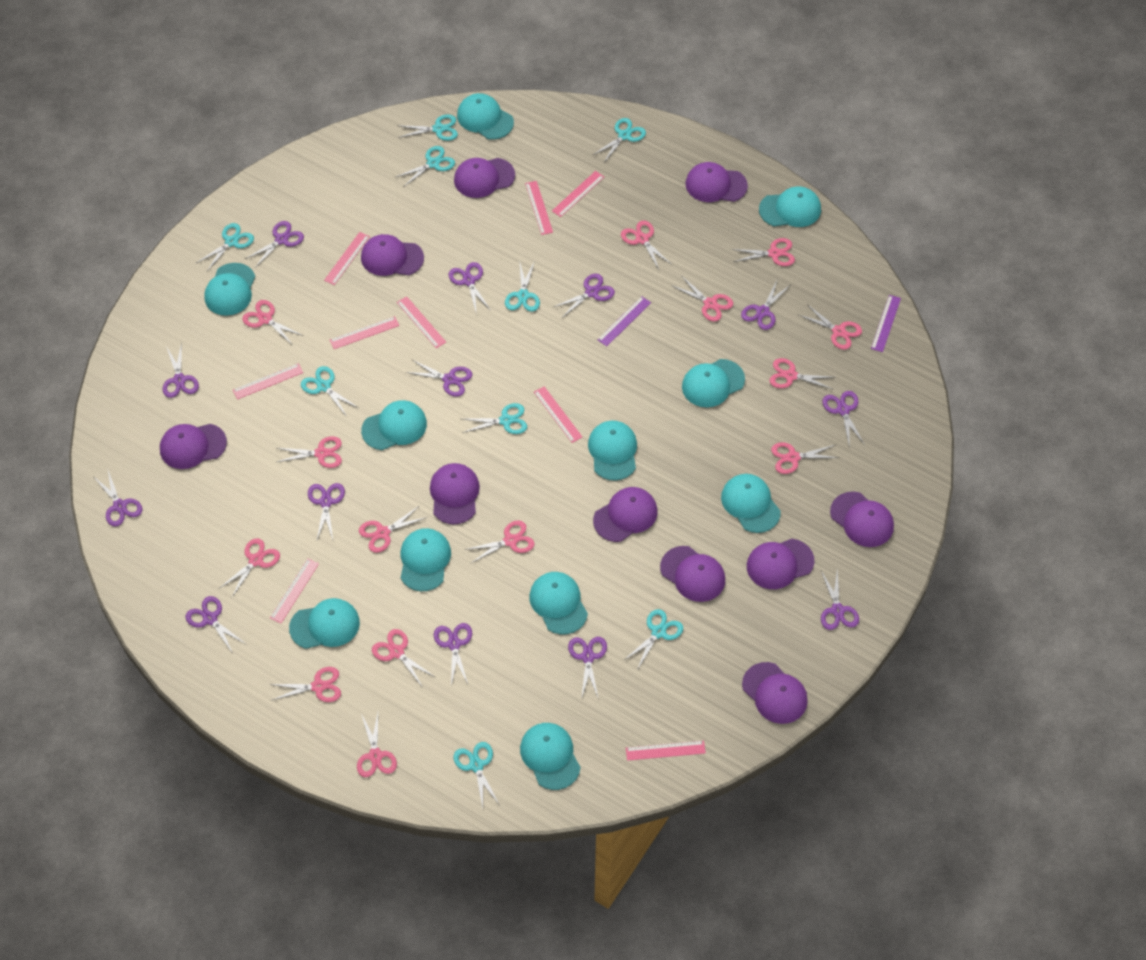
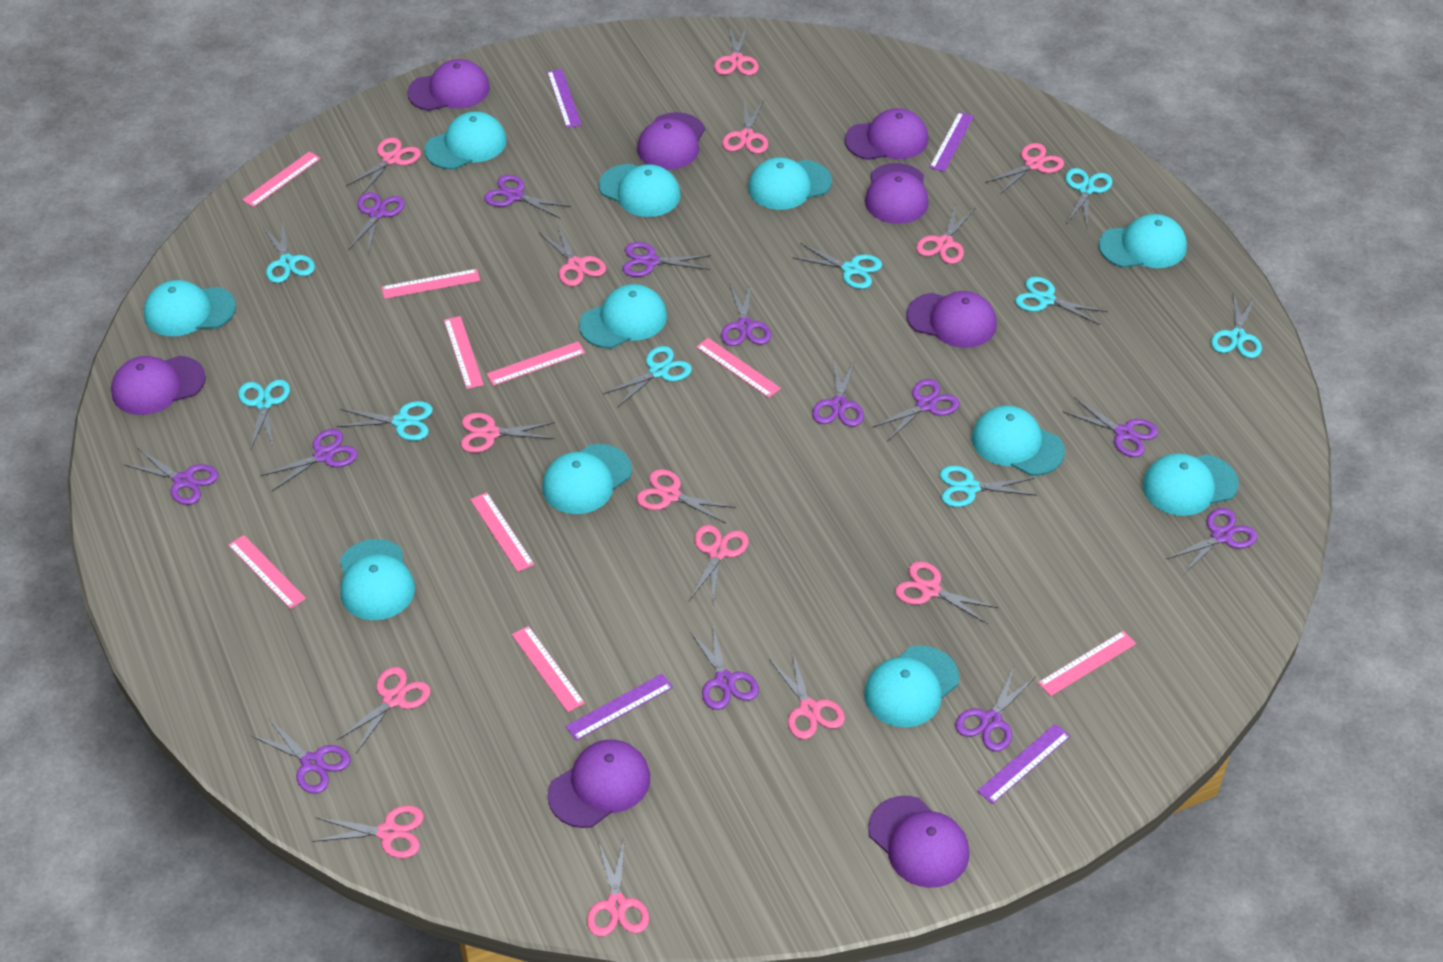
purple cap: [160,424,227,469] [361,234,424,276] [430,463,480,525] [454,158,515,198] [593,487,657,542] [660,546,725,602] [686,162,748,202] [742,662,808,724] [747,539,814,589] [830,491,894,547] = 10 -> [111,356,206,415] [407,59,490,111] [548,740,650,828] [637,112,705,170] [845,108,928,160] [865,163,929,224] [868,796,970,888] [906,291,997,348] = 8
purple ruler: [597,296,651,346] [871,295,901,352] = 2 -> [547,69,582,128] [566,674,673,741] [929,112,974,172] [977,724,1070,804] = 4

